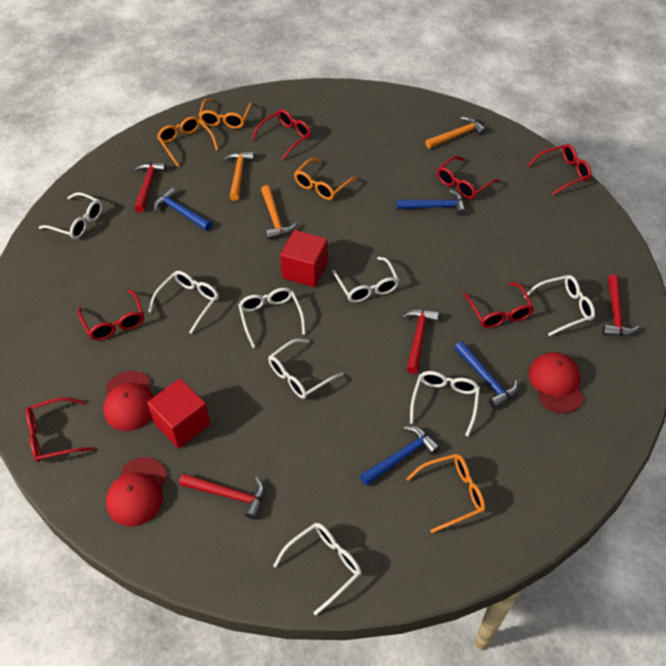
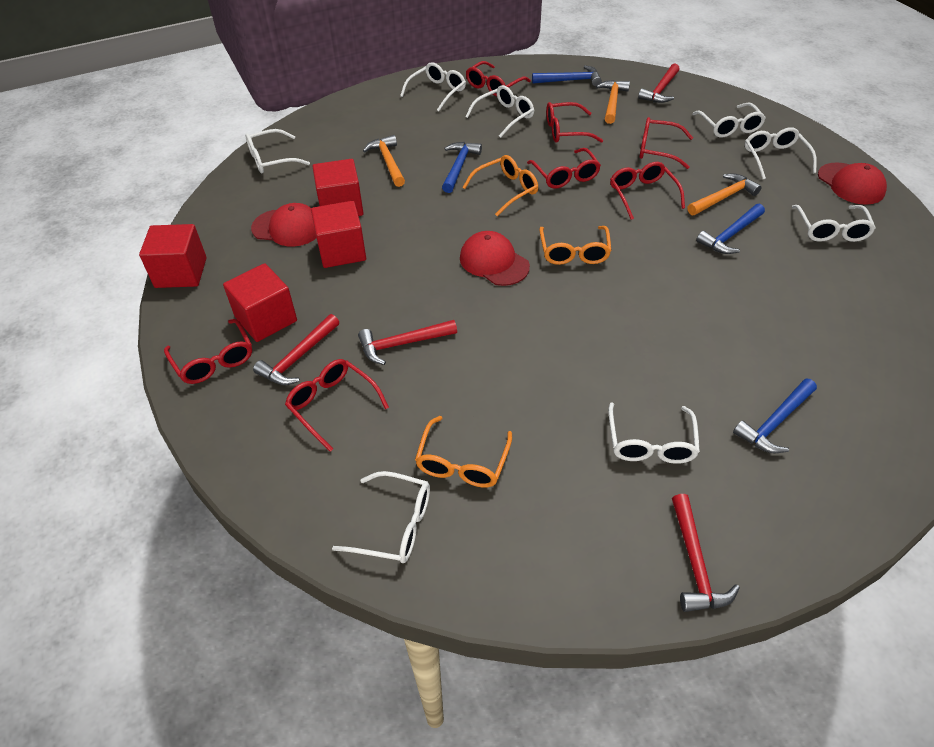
orange glasses: [157,116,218,167] [198,99,252,129] [294,158,357,200] [406,454,485,533] = 4 -> [415,416,512,488] [462,155,538,216] [539,226,612,265] = 3
red cube: [147,378,211,448] [280,230,328,287] = 2 -> [139,224,207,288] [223,263,297,342] [311,201,366,268] [312,159,364,216] = 4
red glasses: [26,397,94,462] [78,290,144,340] [251,109,311,160] [437,156,499,199] [463,282,534,328] [528,144,591,195] = 6 -> [164,319,252,384] [285,359,389,452] [466,61,531,96] [527,148,601,189] [546,102,603,143] [610,162,685,220] [639,117,693,169] = 7

